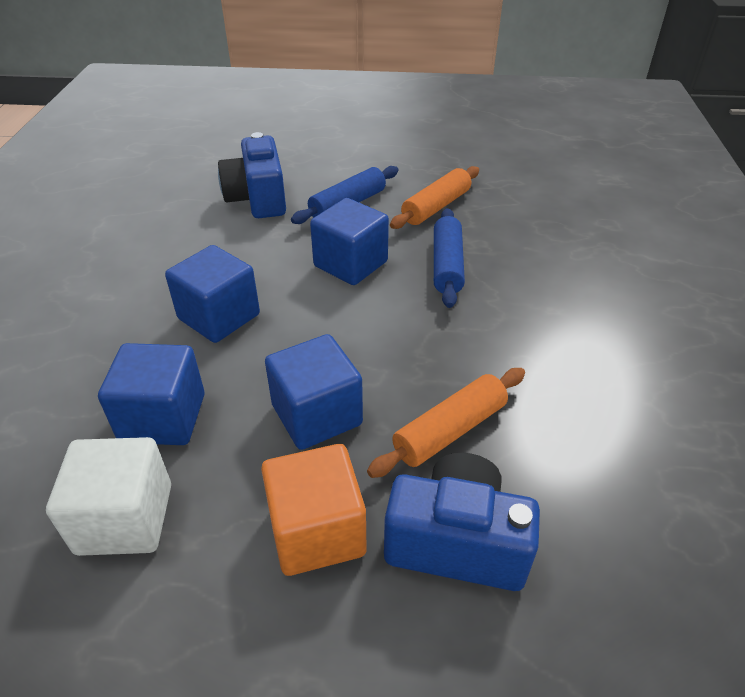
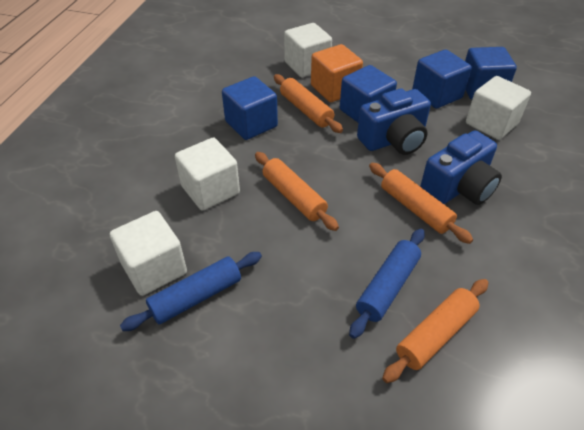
orange rolling pin: [367,368,525,478] [390,166,479,229] = 2 -> [255,152,339,231] [274,74,343,133] [369,163,473,244] [382,279,488,383] = 4
white cube: [46,437,171,556] = 1 -> [110,211,187,296] [175,137,240,211] [284,23,332,78] [466,76,531,140] = 4

